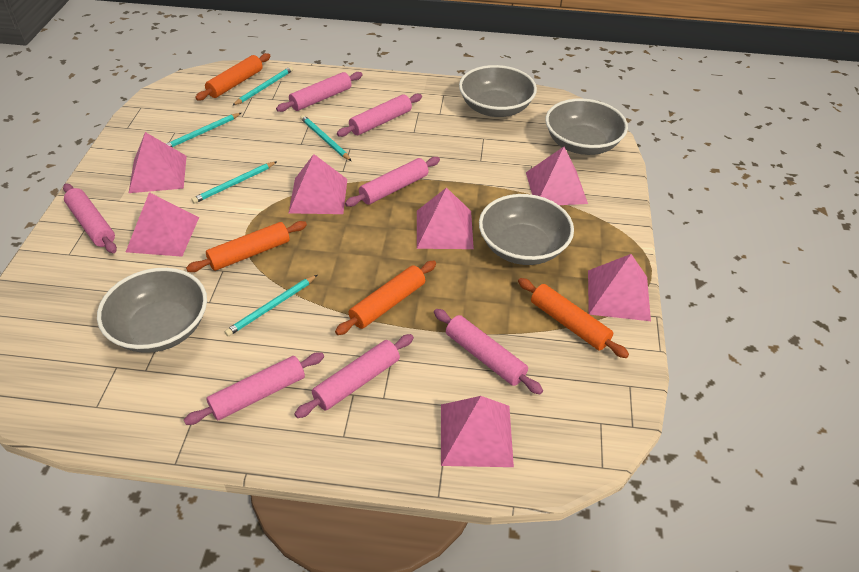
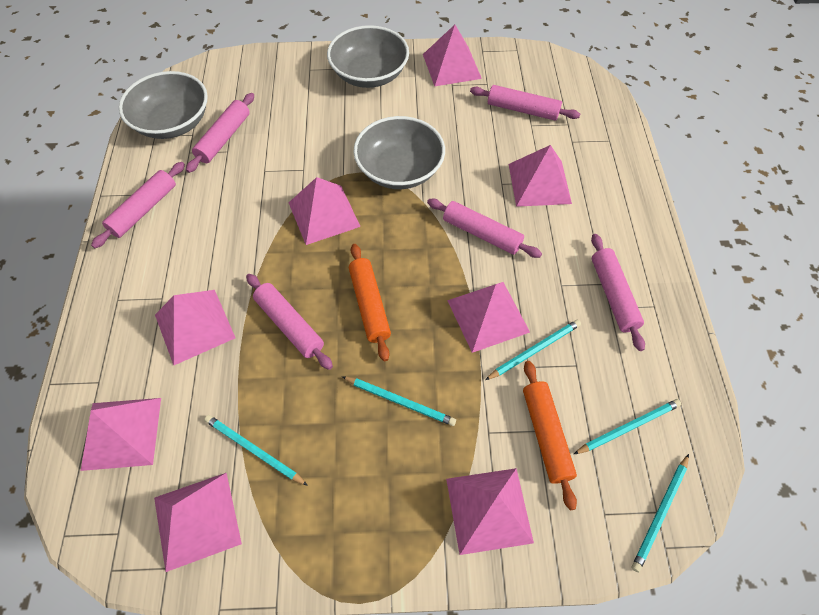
grey bowl: [97,268,207,353] [459,65,537,117] [479,194,574,265] [545,98,628,155] = 4 -> [119,71,208,139] [327,25,409,88] [353,116,445,189] = 3
orange rolling pin: [186,221,307,272] [195,53,271,101] [335,261,436,335] [518,278,629,358] = 4 -> [349,244,391,361] [523,361,577,510] = 2
pink pyramid: [126,192,199,257] [129,132,187,193] [289,154,347,214] [417,187,474,249] [441,396,514,467] [526,147,588,205] [588,254,651,321] = 7 -> [81,398,161,471] [154,473,242,572] [155,290,235,365] [289,177,361,245] [423,25,482,86] [446,468,534,555] [447,282,530,353] [509,145,572,207] = 8
pink rolling pin: [63,183,117,253] [184,352,324,425] [276,72,363,112] [294,334,414,418] [337,94,422,137] [345,157,440,207] [434,309,543,394] = 7 -> [91,162,185,248] [186,93,254,173] [246,274,333,370] [427,199,542,258] [470,85,580,121] [591,234,645,351] = 6

